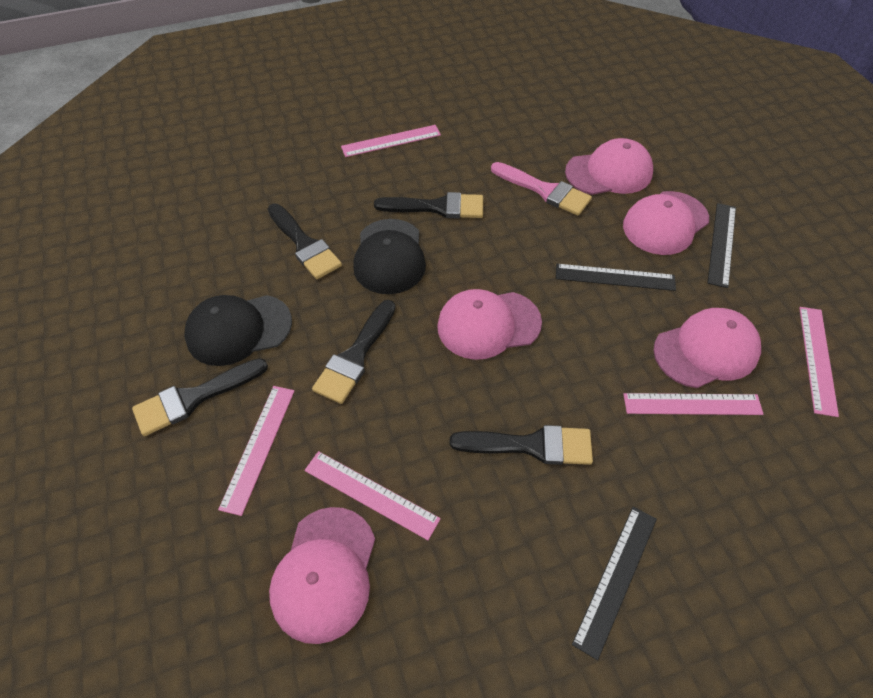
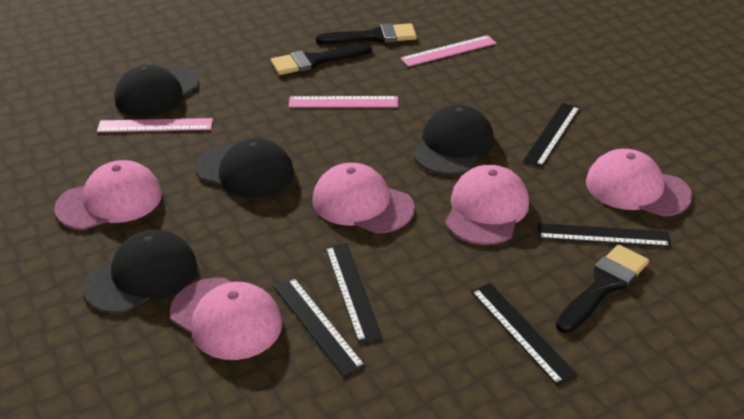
black brush: [132,358,268,436] [268,204,342,279] [312,300,395,404] [374,192,483,219] [450,425,593,465] = 5 -> [271,43,372,75] [316,23,417,44] [556,245,649,333] = 3
black cap: [184,295,292,366] [353,219,426,294] = 2 -> [82,229,197,313] [114,65,199,117] [196,138,294,198] [413,105,494,175] = 4
black ruler: [556,264,676,291] [572,507,657,660] [707,203,736,288] = 3 -> [273,277,366,377] [325,243,383,343] [471,283,578,386] [523,103,580,167] [537,223,671,247] = 5
pink brush: [491,162,592,216] = 1 -> none = 0
pink ruler: [218,386,294,516] [304,451,441,540] [341,125,441,157] [624,393,763,415] [799,307,839,417] = 5 -> [97,118,213,132] [289,96,399,107] [400,35,497,67] = 3

